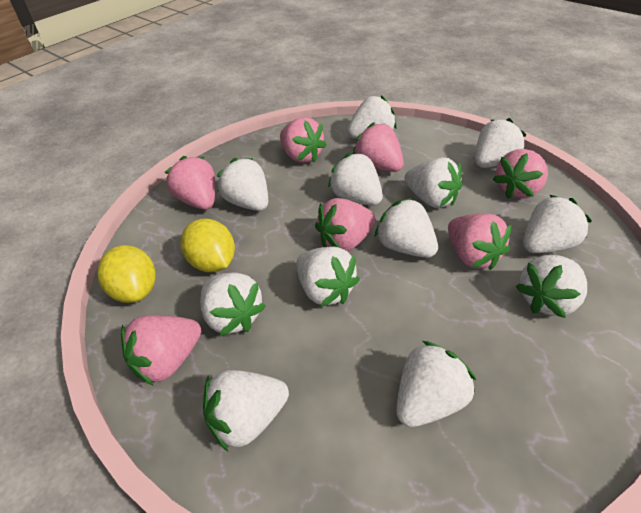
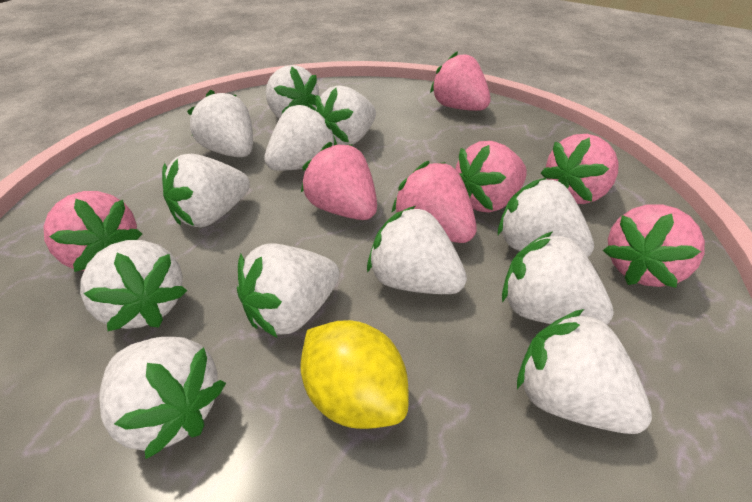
yellow lemon: [97,245,156,303] [181,218,235,272] = 2 -> [300,320,409,429] = 1

